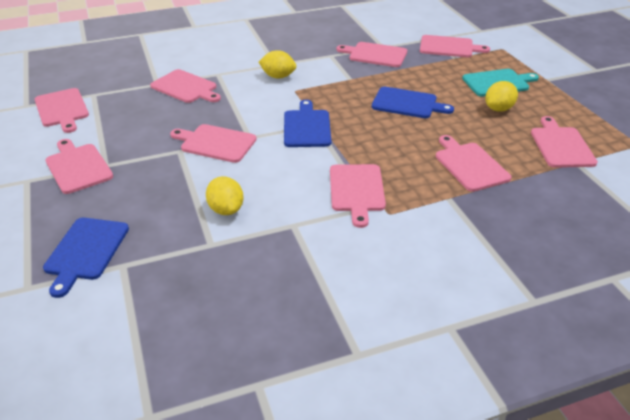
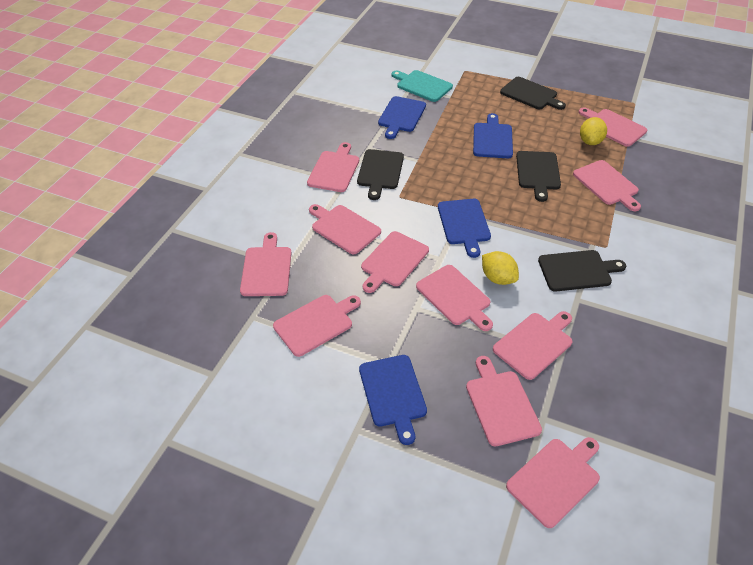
black cutting board: none = 0 -> [357,149,404,200] [500,77,566,110] [516,151,561,202] [538,250,626,291] = 4
blue cutting board: [43,218,129,298] [284,100,331,147] [372,87,454,118] = 3 -> [359,355,427,445] [378,96,426,139] [438,199,491,258] [473,113,513,158] = 4
pink cutting board: [35,88,89,133] [46,139,113,194] [150,69,221,103] [170,124,257,163] [330,164,386,228] [336,42,407,67] [420,35,490,57] [436,135,511,192] [531,116,598,168] = 9 -> [240,232,292,296] [273,295,361,357] [307,142,359,192] [309,204,381,254] [361,231,429,293] [416,265,493,331] [466,356,542,446] [493,311,572,380] [506,437,600,528] [573,160,641,211] [579,107,647,147] = 11
yellow lemon: [206,176,244,215] [259,50,296,79] [485,81,518,111] = 3 -> [482,251,519,285] [580,117,607,145] = 2

